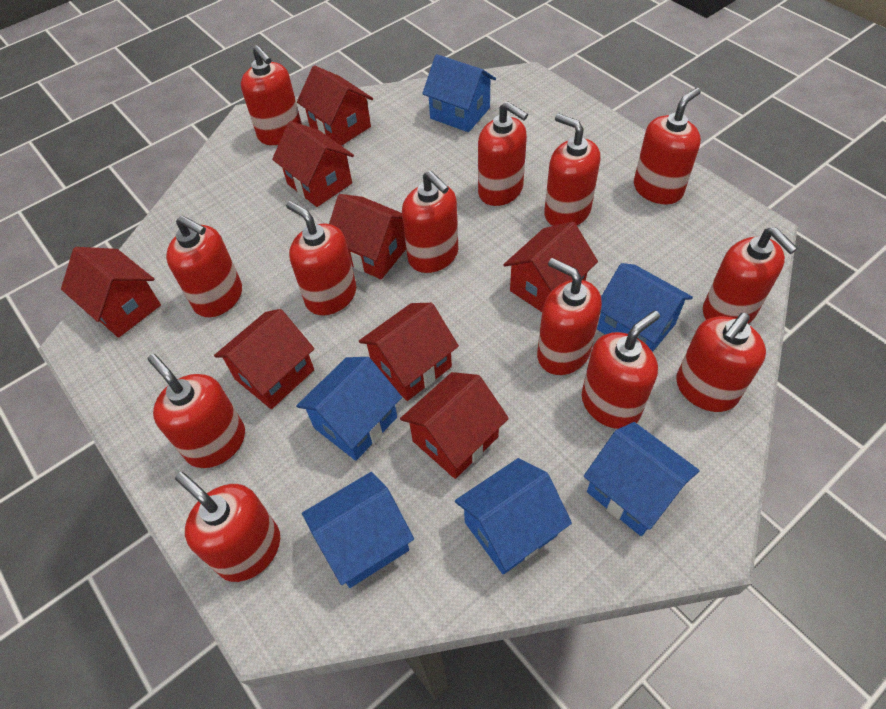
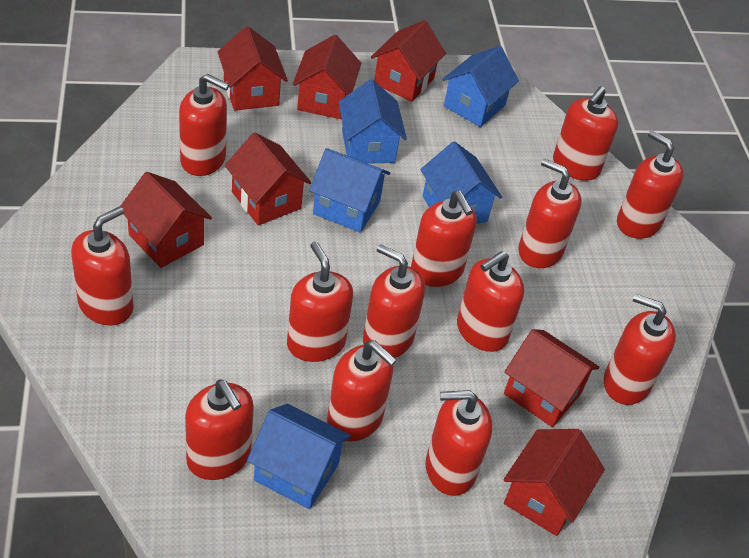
blue house: [296,357,402,461] [302,472,414,588] [422,54,496,132] [455,458,572,574] [584,422,700,536] [597,263,693,352] = 6 -> [247,404,351,509] [309,148,390,233] [338,79,407,164] [420,141,502,224] [442,46,519,127] = 5
red house: [61,247,161,338] [214,309,314,409] [272,121,354,207] [297,65,373,146] [329,194,406,279] [359,303,459,401] [400,372,509,479] [503,221,598,312] = 8 -> [120,172,212,268] [218,26,288,111] [225,133,311,225] [293,35,361,119] [371,20,446,102] [504,329,600,427] [504,429,605,536] = 7

